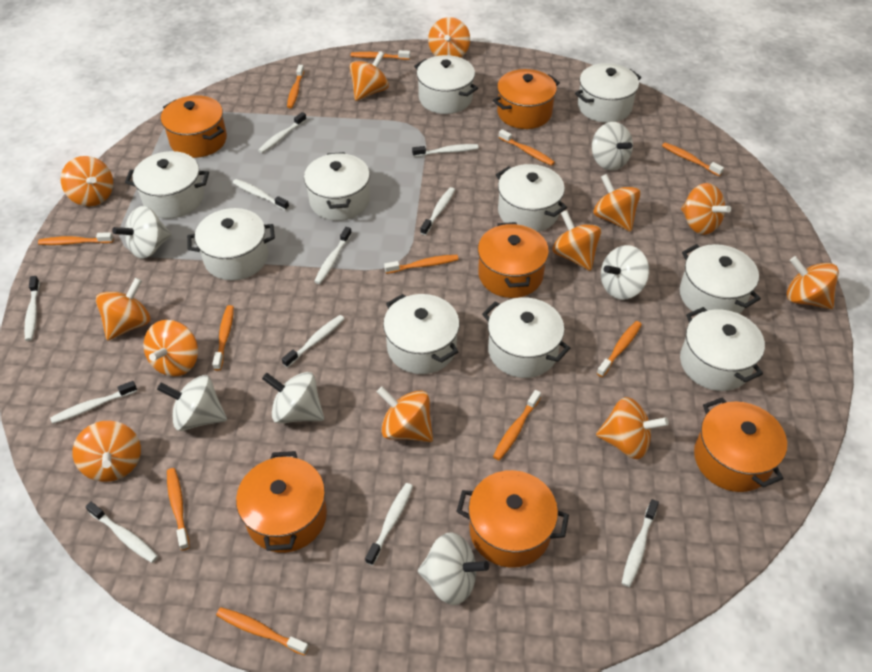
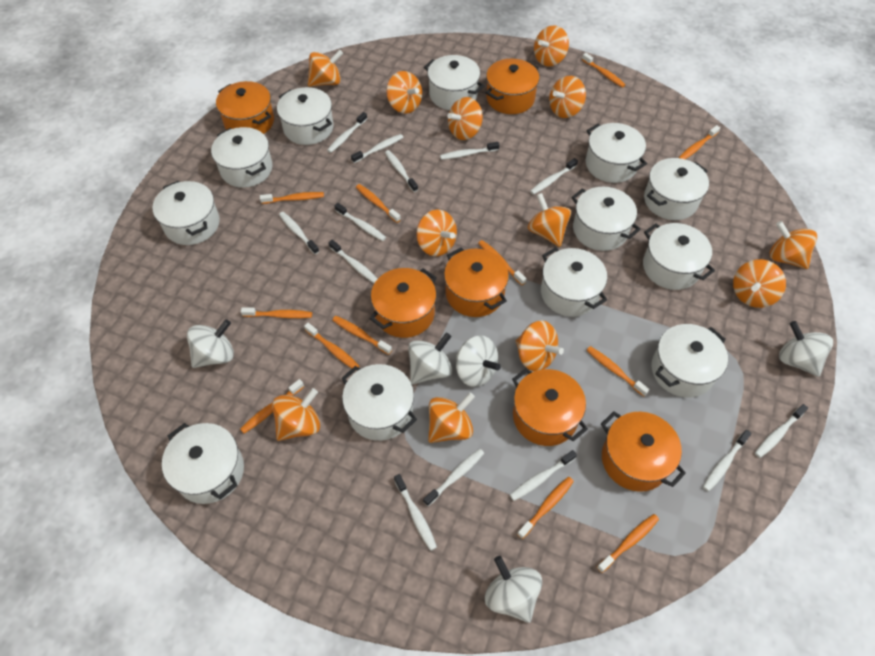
orange toothbrush: [38,232,114,245] [167,468,190,551] [212,305,234,371] [216,607,309,656] [287,65,304,108] [351,50,410,60] [384,255,459,274] [493,390,541,460] [499,129,555,166] [597,321,642,377] [662,142,724,176] = 11 -> [240,379,304,433] [241,307,312,318] [260,192,324,204] [304,323,359,368] [332,316,392,355] [356,184,401,223] [478,240,527,285] [517,477,574,539] [582,53,626,87] [587,346,650,396] [597,514,659,573] [679,125,720,159] = 12
white pot: [125,151,209,219] [187,208,275,281] [304,152,370,221] [383,294,460,374] [414,55,478,114] [482,297,570,378] [496,164,567,232] [575,63,641,123] [680,244,761,315] [680,307,765,391] = 10 -> [152,181,220,245] [162,423,244,504] [211,127,273,188] [277,87,333,145] [342,364,417,441] [424,55,484,110] [541,247,607,317] [571,187,641,251] [586,123,647,183] [643,223,715,290] [644,158,709,220] [651,324,728,397] = 12
white spinning top: [112,206,171,259] [157,375,227,431] [262,372,324,423] [418,532,489,605] [592,122,633,171] [601,245,649,300] = 6 -> [187,319,234,368] [408,332,452,384] [456,335,501,387] [485,556,542,623] [779,321,833,377] = 5
white toothbrush: [24,276,40,341] [50,381,137,424] [85,502,158,563] [233,179,289,210] [258,112,307,153] [282,315,345,368] [314,227,352,284] [365,483,413,566] [412,144,479,157] [420,187,455,235] [622,499,659,587] = 11 -> [279,212,319,254] [327,112,367,153] [329,240,378,283] [334,203,386,241] [351,134,404,163] [385,150,418,192] [394,474,437,551] [423,449,484,506] [440,142,499,160] [510,450,577,501] [530,158,578,195] [703,430,752,492] [755,404,808,458] = 13

